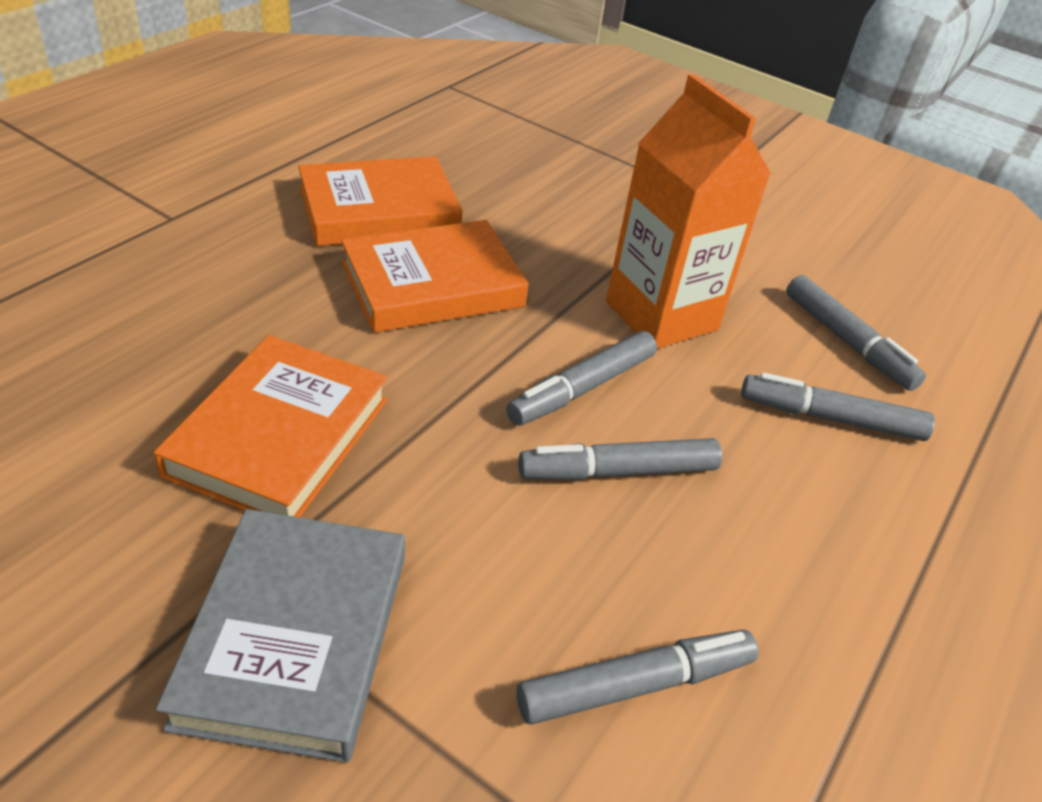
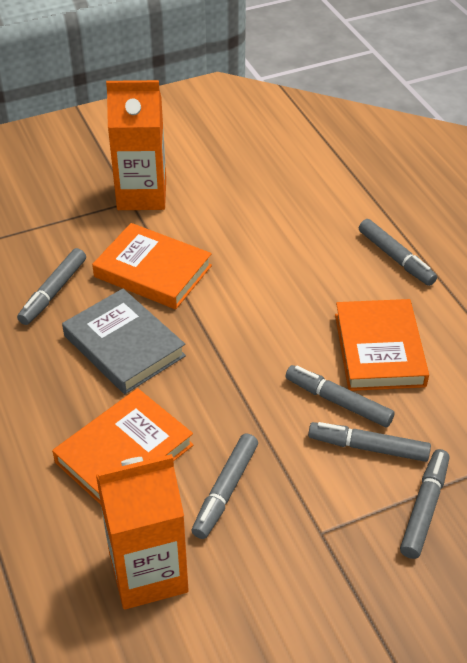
grey marker: [506,331,657,426] [517,630,758,725] [518,438,722,480] [741,372,935,441] [786,275,926,391] = 5 -> [17,248,86,325] [192,433,258,539] [285,365,394,427] [308,422,431,462] [359,219,437,286] [400,449,449,559] = 6
orange carton: [606,74,771,349] = 1 -> [96,454,189,610] [106,80,166,210] = 2

